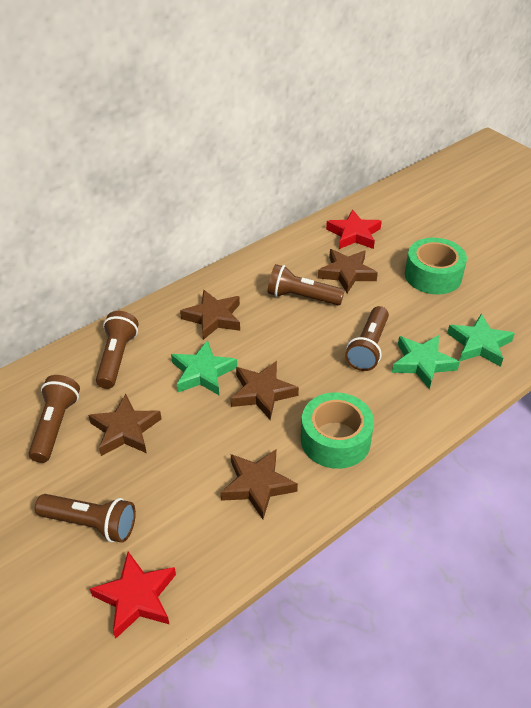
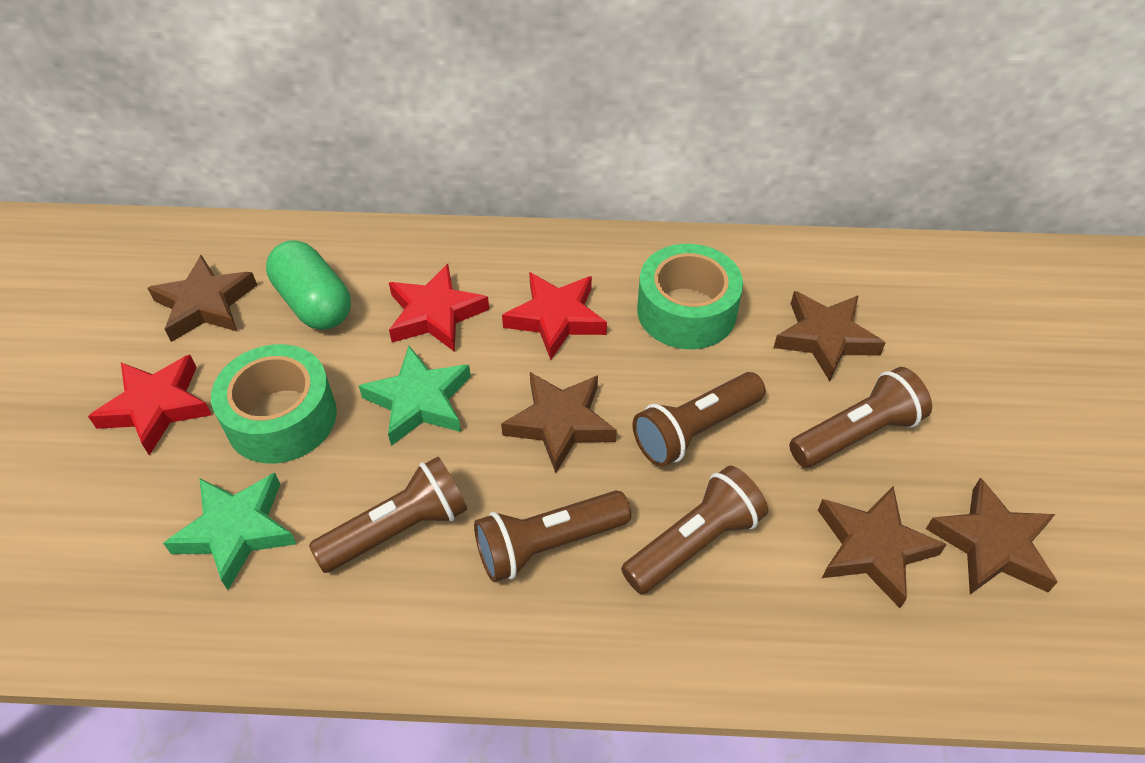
green capsule: none = 0 -> [266,240,351,330] = 1
green star: [171,340,237,395] [392,335,460,389] [447,314,515,367] = 3 -> [163,473,297,590] [359,346,471,446] = 2
red star: [90,552,176,639] [326,209,382,249] = 2 -> [88,355,212,455] [389,264,489,352] [502,272,607,360] = 3

